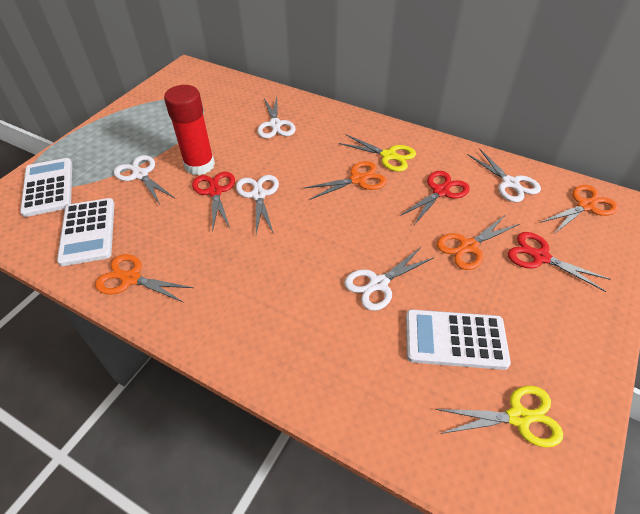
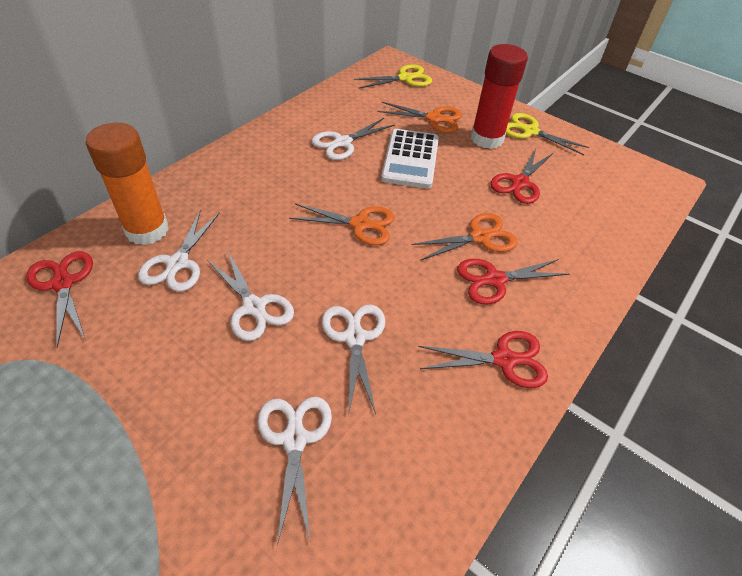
orange glue stick: none = 0 -> [86,123,169,245] = 1
orange scissors: [95,254,194,303] [305,161,387,200] [437,215,519,270] [540,185,618,234] = 4 -> [289,203,395,245] [377,102,462,133] [411,213,518,261] = 3
red scissors: [192,172,235,232] [400,171,470,225] [508,232,611,292] = 3 -> [26,251,93,347] [418,331,548,388] [457,259,570,305] [490,149,553,204] = 4
white calculator: [20,158,72,217] [57,198,114,266] [406,309,511,370] = 3 -> [381,129,439,188] = 1

